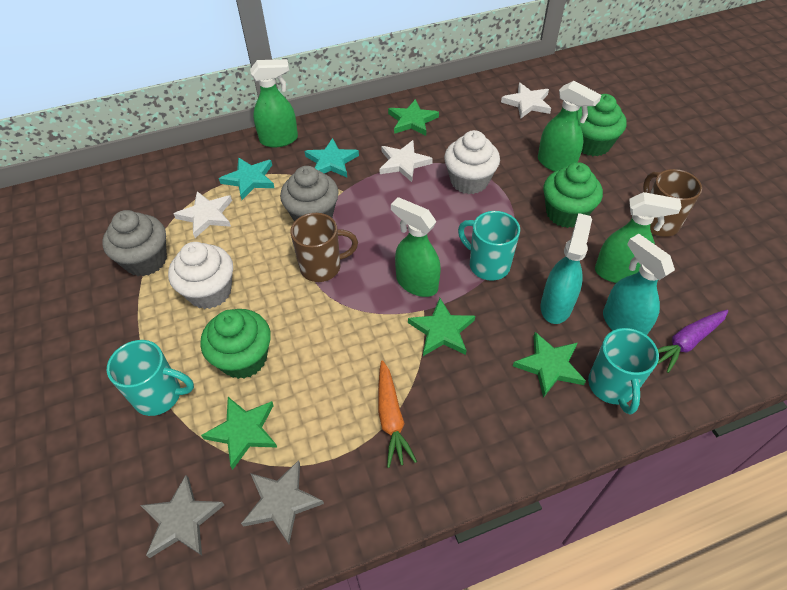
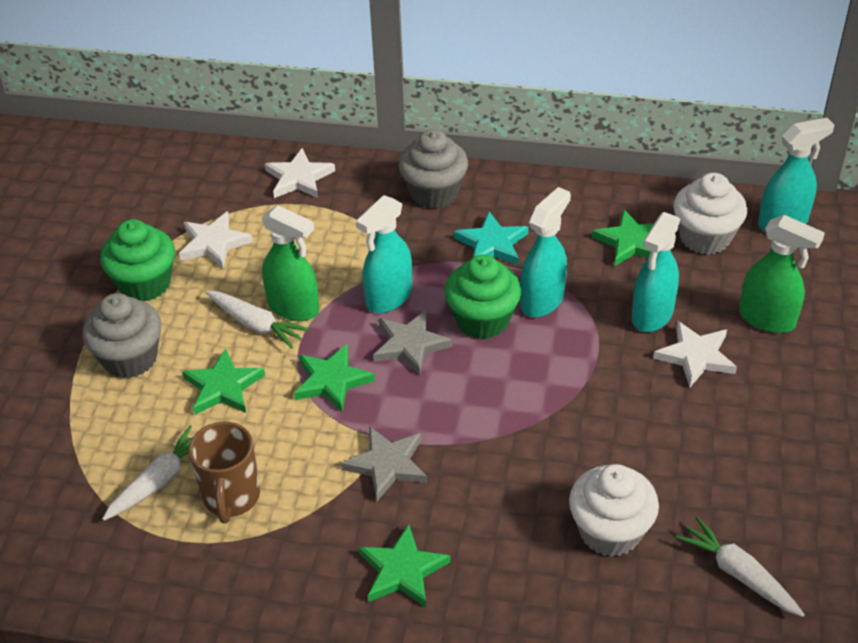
brown mug: [290,213,358,282] [643,169,702,237] = 2 -> [189,422,260,523] = 1
green cupcake: [200,309,271,379] [543,162,603,228] [578,94,627,156] = 3 -> [100,219,175,301] [444,255,521,339] = 2
green spray bottle: [250,59,298,147] [391,197,441,297] [538,81,601,172] [595,192,682,283] = 4 -> [261,205,319,321] [739,215,825,333] = 2
orange carrot: [378,360,417,468] = 1 -> none = 0
purple carrot: [657,310,728,373] = 1 -> none = 0
turquoise mug: [107,340,194,416] [458,211,520,281] [588,328,659,414] = 3 -> none = 0
turquoise spray bottle: [541,213,592,324] [603,234,675,335] = 2 -> [356,195,412,313] [520,187,571,317] [631,212,681,332] [758,118,834,232] = 4
turquoise star: [219,157,274,200] [304,138,359,177] = 2 -> [454,212,529,265] = 1
white carrot: none = 0 -> [102,425,193,521] [206,291,310,349] [676,517,805,617] = 3

